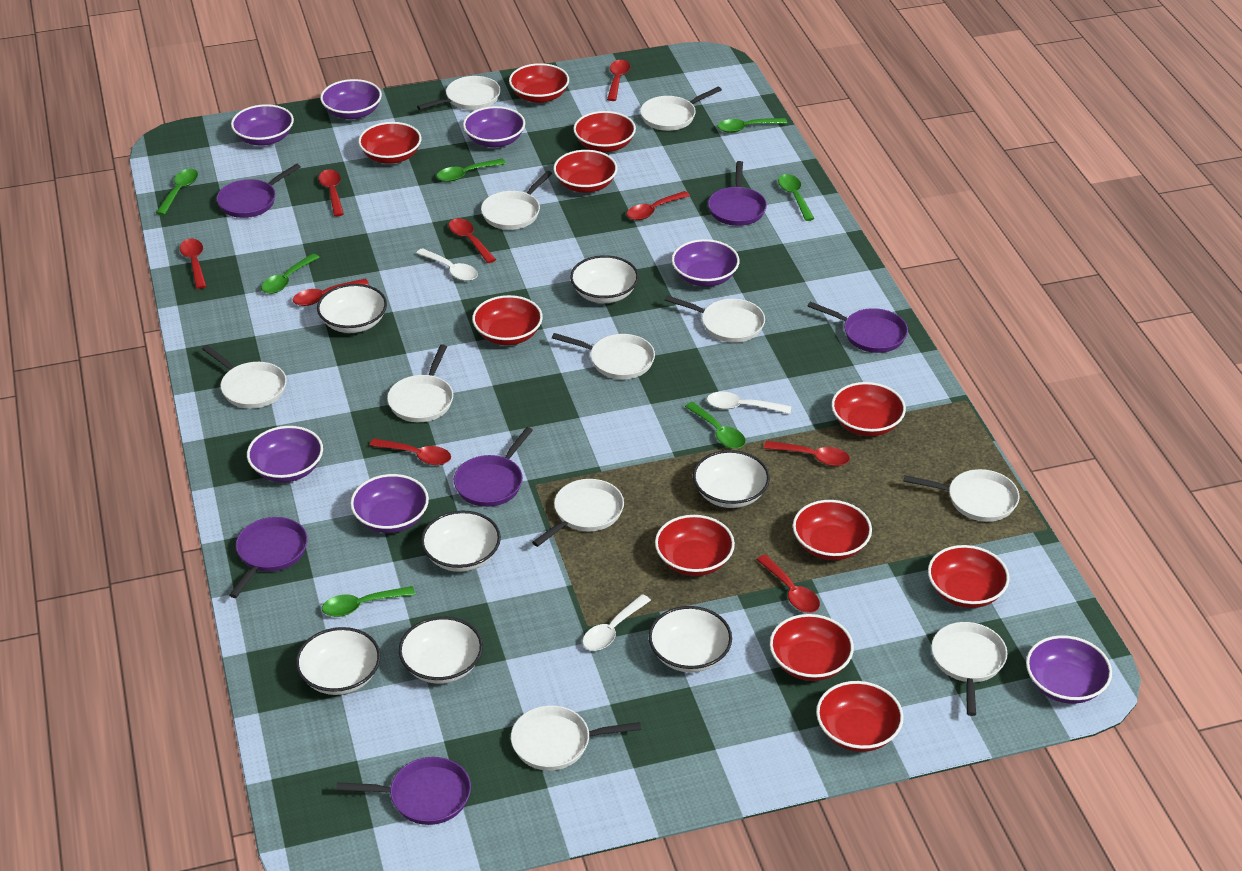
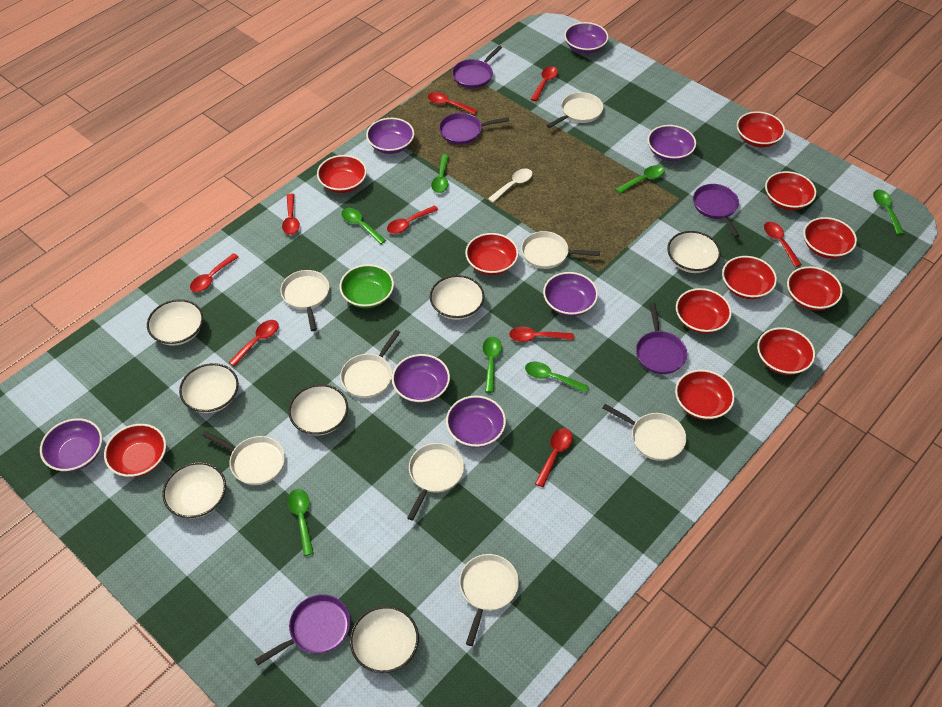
green bowl: none = 0 -> [340,264,394,308] = 1
purple pan: [217,164,301,218] [229,517,308,598] [336,757,471,825] [454,427,533,507] [708,161,767,226] [807,302,908,353] = 6 -> [254,594,350,665] [439,113,509,145] [452,45,502,88] [636,303,687,374] [693,184,740,237] = 5
white pan: [202,345,287,409] [387,344,453,422] [417,76,501,110] [481,171,552,230] [511,705,641,771] [532,479,624,547] [552,333,655,379] [640,87,722,131] [665,295,765,343] [904,469,1019,522] [931,622,1007,716] = 11 -> [202,431,285,485] [280,270,329,331] [340,330,400,398] [407,443,464,521] [459,554,519,646] [521,231,600,269] [547,92,603,128] [603,404,686,461] = 8
white spoon: [416,248,478,281] [583,594,651,651] [707,392,791,414] = 3 -> [488,168,533,203] = 1

